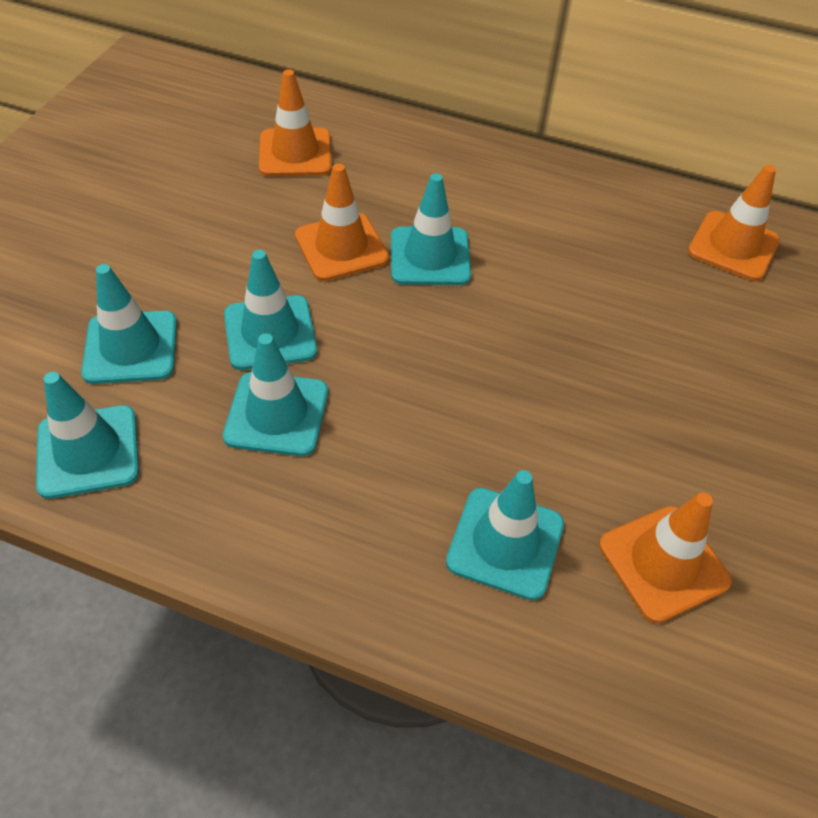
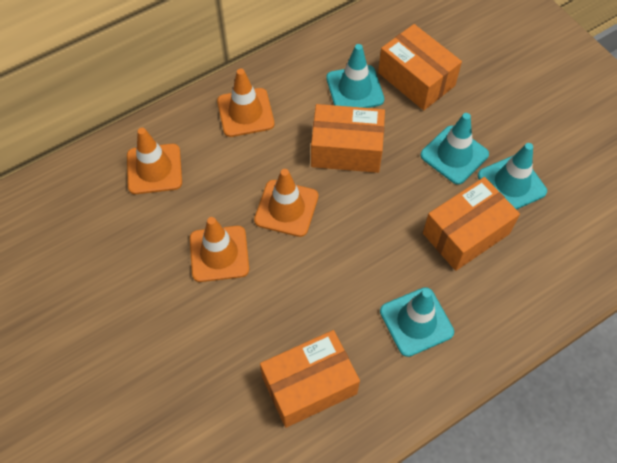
orange box: none = 0 -> [260,330,360,428] [311,104,385,173] [378,24,462,110] [423,177,520,271] = 4
turquoise traffic cone: [36,372,139,499] [81,264,177,384] [223,333,328,456] [224,250,317,370] [391,173,471,285] [446,470,564,600] = 6 -> [326,44,384,108] [380,287,454,357] [420,113,489,185] [478,143,547,210] = 4

